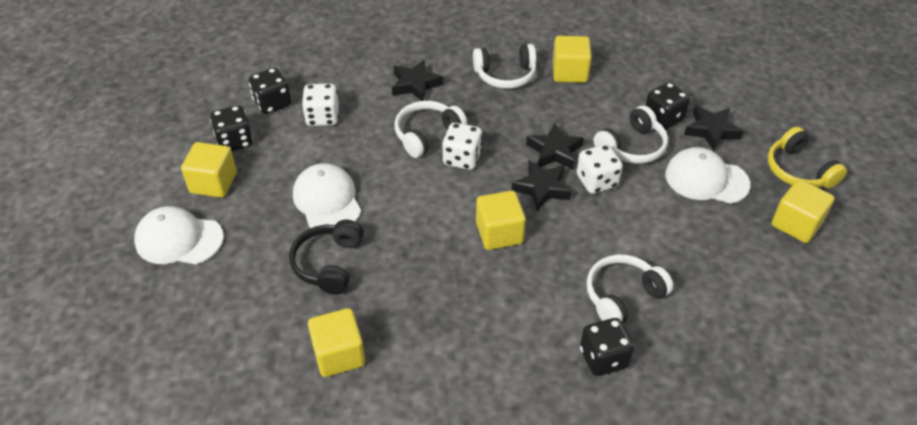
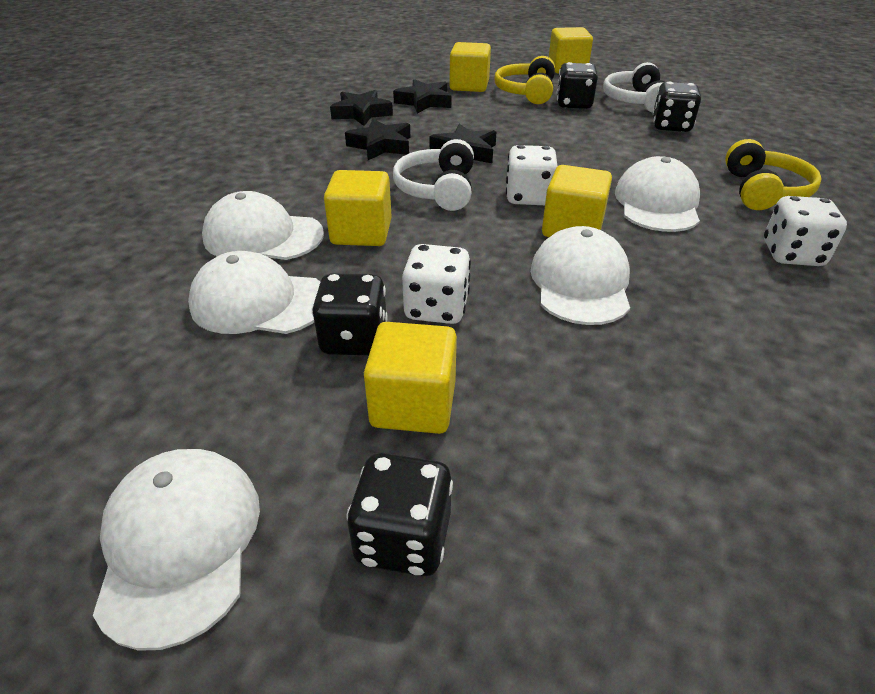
black headphones: [289,220,364,295] = 1 -> none = 0
white cap: [134,206,224,265] [293,163,361,228] [665,147,750,204] = 3 -> [93,449,260,651] [188,251,320,334] [202,191,324,260] [530,226,630,325] [615,156,700,232] = 5
white headphones: [394,101,467,158] [473,44,536,89] [587,255,673,323] [594,106,668,164] = 4 -> [393,139,474,211] [603,62,665,113] = 2
yellow headphones: [768,127,847,189] = 1 -> [494,56,555,104] [725,139,822,210] = 2

